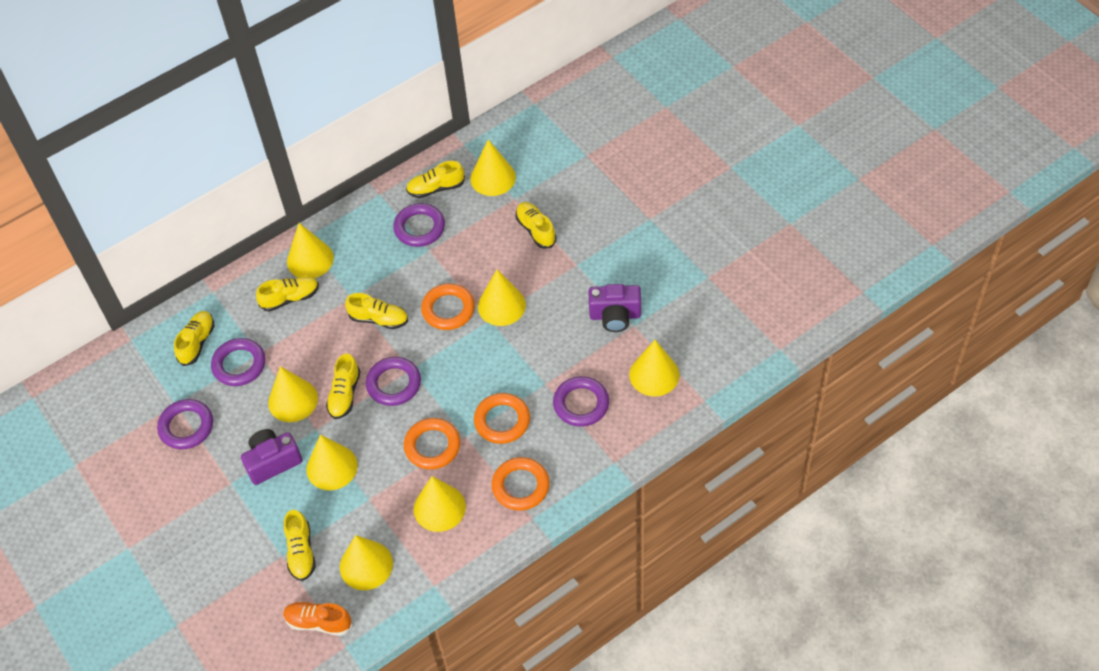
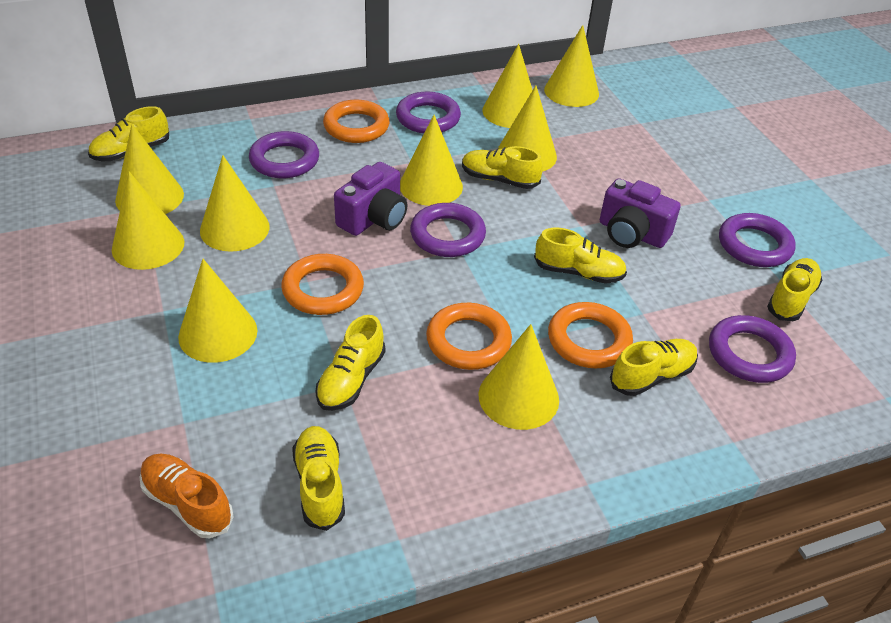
yellow cone: [268,366,318,422] [287,223,334,278] [306,435,358,490] [340,535,393,590] [414,476,466,532] [470,139,516,196] [478,270,526,326] [629,340,680,397] = 8 -> [112,171,184,270] [115,124,184,214] [178,259,258,363] [200,155,270,252] [400,115,463,206] [478,324,559,430] [483,44,533,128] [498,86,557,172] [544,25,599,107] = 9

